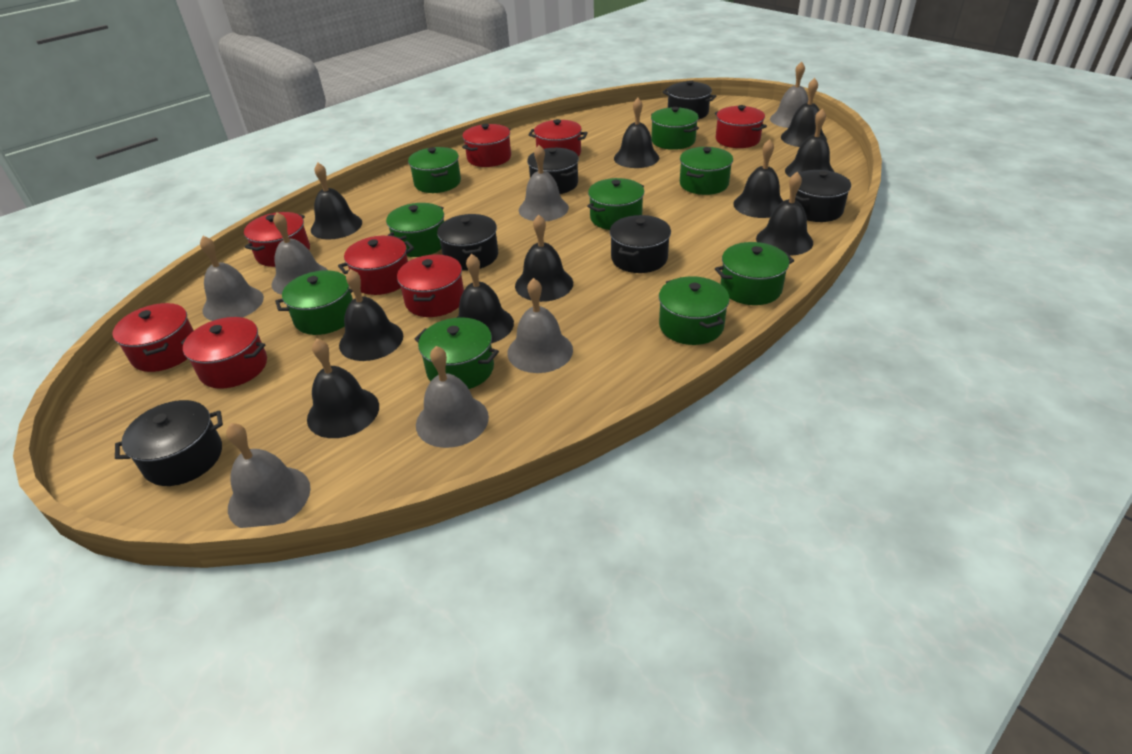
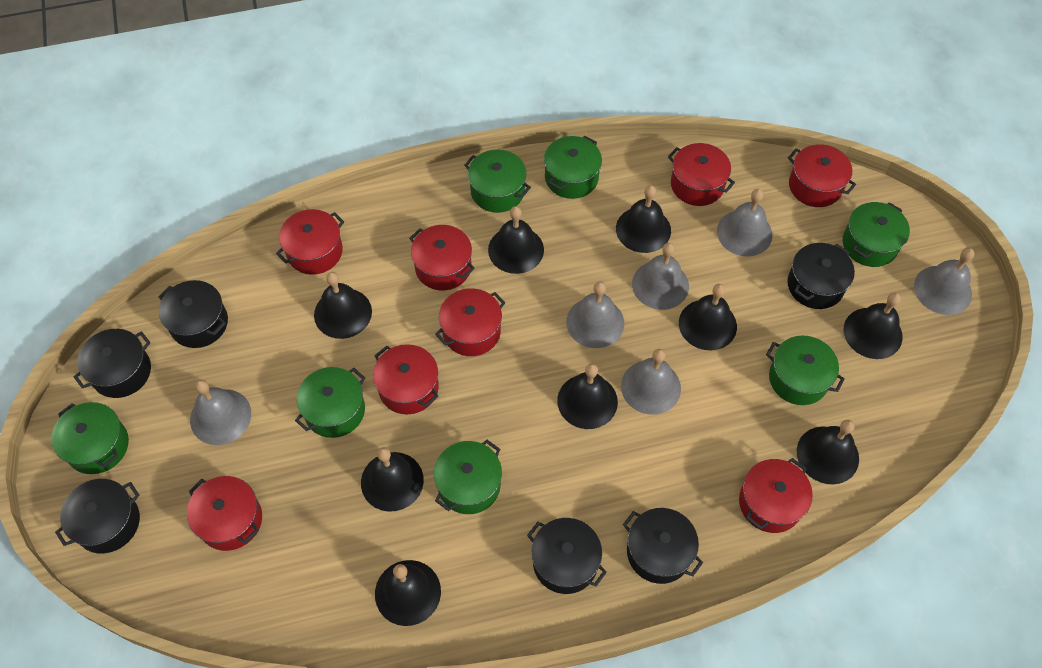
black bell: [307,339,379,438] [311,163,362,240] [339,269,403,361] [457,254,514,343] [515,215,573,302] [614,98,659,168] [733,139,783,218] [756,172,813,256] [781,78,827,147] [785,108,834,177] = 10 -> [314,272,372,339] [361,447,424,512] [375,560,441,626] [488,206,544,274] [557,363,618,429] [616,185,671,253] [679,284,737,350] [797,420,859,485] [844,293,902,359] = 9
green pot: [275,270,353,335] [386,203,444,257] [408,147,461,193] [415,317,499,389] [587,178,644,230] [651,107,699,150] [659,276,730,345] [680,147,733,195] [715,242,794,305] = 9 -> [51,402,129,474] [295,367,365,438] [434,440,502,514] [464,149,531,213] [544,136,602,199] [766,336,845,405] [843,202,910,267] = 7
grey bell: [200,236,264,321] [226,423,311,528] [271,212,327,295] [416,346,489,448] [507,278,573,373] [519,145,569,221] [770,61,808,128] = 7 -> [190,380,251,445] [566,282,624,348] [621,349,681,415] [632,243,689,310] [717,189,773,256] [914,248,974,315] = 6

